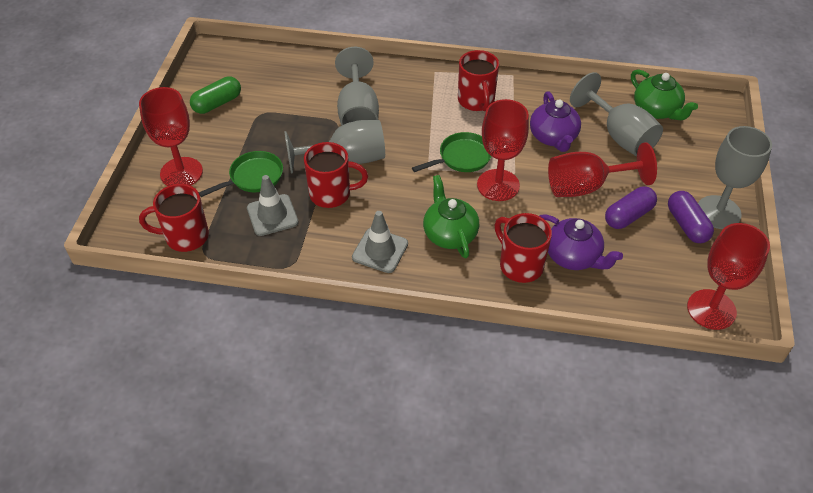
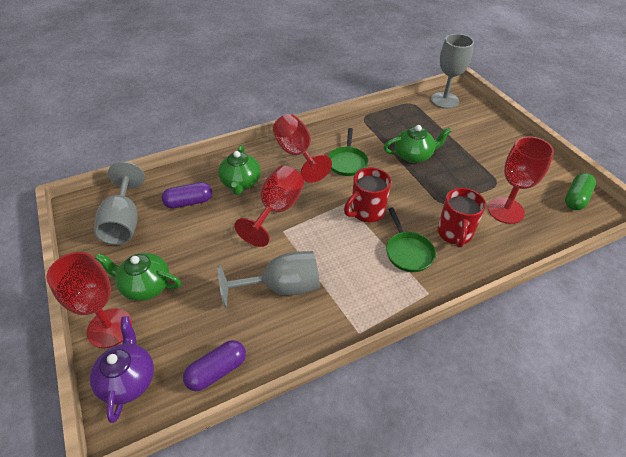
green teapot: [423,175,479,258] [631,69,698,120] = 2 -> [95,253,181,301] [218,145,261,195] [384,125,451,163] = 3
grey goblet: [284,120,385,174] [335,47,379,126] [570,72,663,156] [698,126,772,229] = 4 -> [94,162,145,245] [218,251,319,307] [431,34,474,109] = 3
grey traffic cone: [247,175,299,236] [352,211,408,273] = 2 -> none = 0
purple teapot: [530,91,581,152] [540,214,623,270] = 2 -> [90,316,154,423] = 1
red mug: [139,184,209,252] [304,142,368,208] [458,50,499,111] [495,213,552,283] = 4 -> [344,167,391,222] [437,188,486,248] = 2

